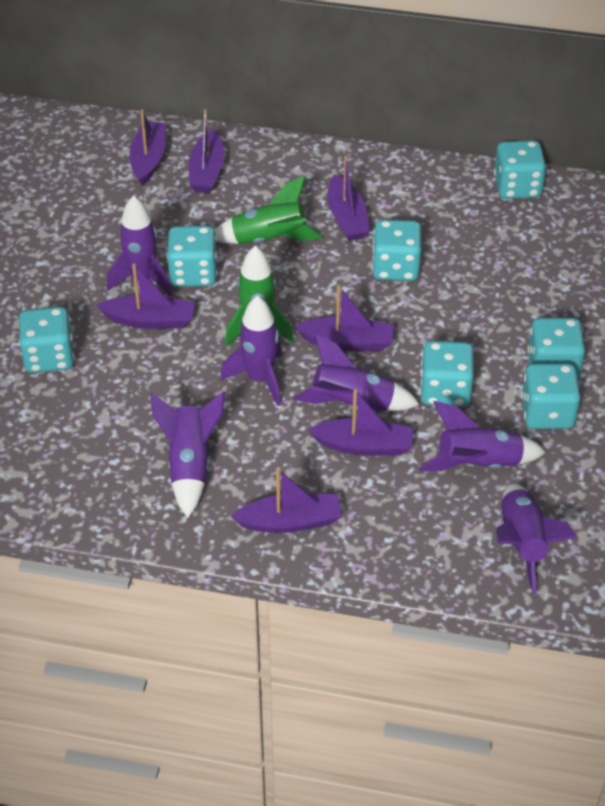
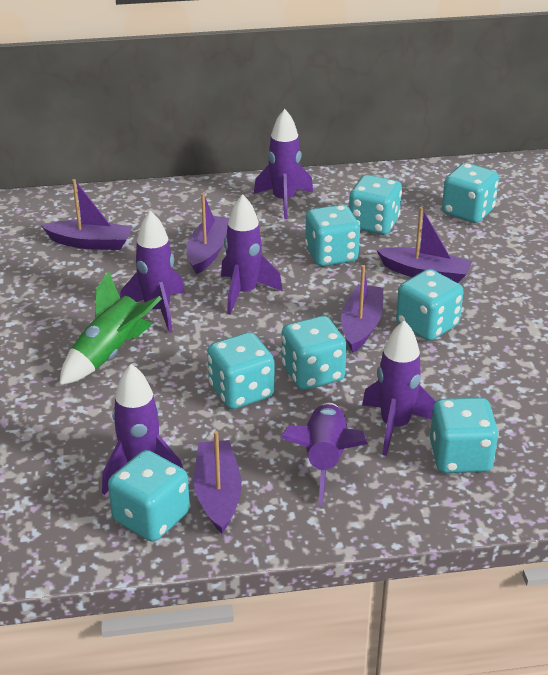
green rocket: [214,176,323,244] [225,245,294,347] = 2 -> [59,271,162,385] = 1
purple boat: [96,263,195,329] [129,109,165,185] [189,109,224,193] [231,468,342,533] [294,285,394,351] [307,389,413,456] [327,156,370,241] = 7 -> [41,179,133,250] [187,193,229,274] [194,431,242,534] [341,265,383,353] [376,207,472,283] = 5
turquoise dice: [19,307,74,373] [167,226,218,287] [372,220,422,281] [420,341,474,407] [494,140,546,199] [521,363,581,429] [527,318,585,379] = 7 -> [108,450,190,542] [207,332,274,409] [282,316,347,390] [305,204,360,266] [349,175,402,235] [396,269,464,341] [430,398,499,473] [442,163,499,223] = 8

